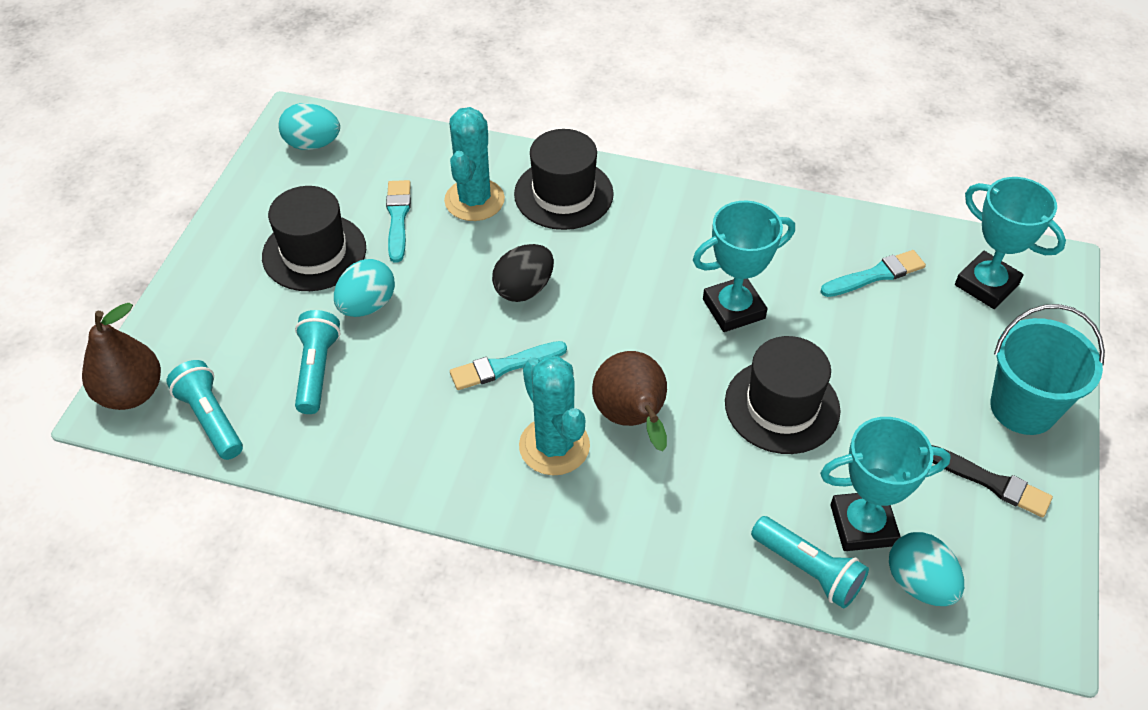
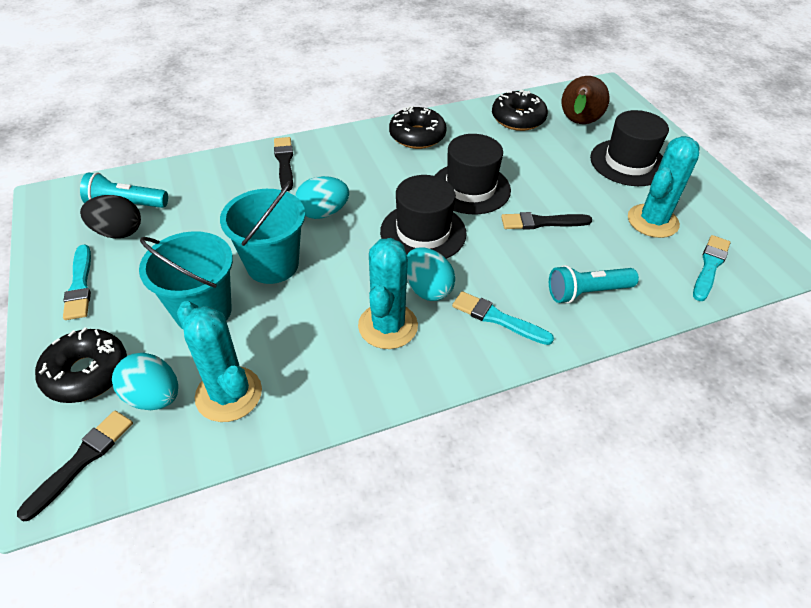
black brush: [931,445,1053,517] = 1 -> [17,411,133,522] [274,137,293,191] [501,212,592,230] = 3
black donut: none = 0 -> [35,327,127,403] [389,106,447,149] [492,89,548,131] = 3
brown pear: [82,303,161,410] [592,351,667,451] = 2 -> [562,76,610,124] = 1
turquoise bucket: [990,304,1105,435] = 1 -> [139,231,233,329] [220,181,305,284] = 2
turquoise cactus: [444,107,505,221] [519,356,590,475] = 2 -> [177,301,262,422] [358,238,418,349] [628,136,700,238] = 3
turquoise flashlight: [166,360,243,460] [295,310,340,414] [751,516,869,608] = 3 -> [80,172,168,208] [549,265,639,303] = 2
turquoise trophy: [693,201,795,332] [820,417,951,551] [955,177,1066,309] = 3 -> none = 0

